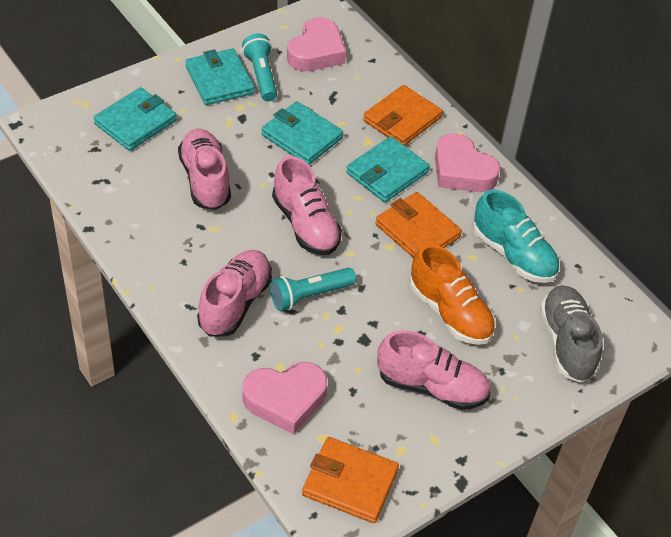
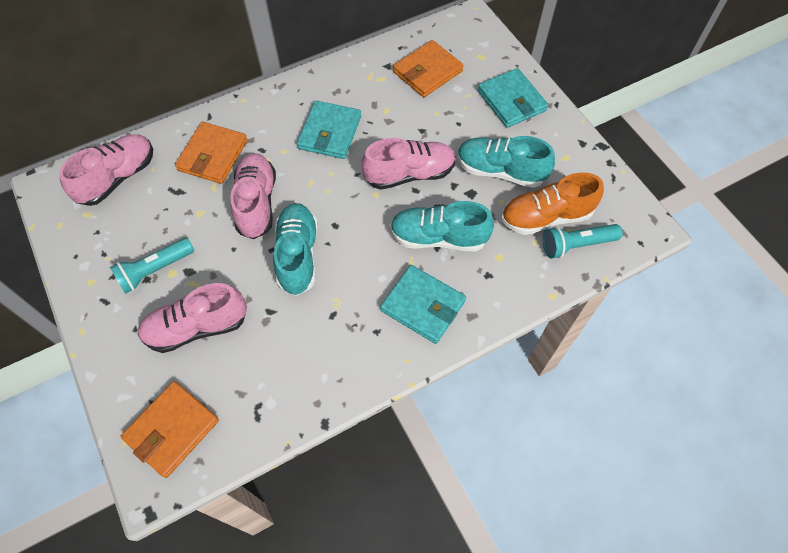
grey shoe: [540,285,603,383] = 1 -> none = 0
pink heart: [243,362,327,434] [287,17,346,71] [435,133,501,192] = 3 -> none = 0
turquoise shoe: [473,190,559,283] = 1 -> [273,203,318,296] [390,201,494,252] [457,136,555,188] = 3
turquoise wallet: [94,87,177,151] [185,48,254,105] [261,101,343,165] [346,136,430,203] = 4 -> [297,100,361,159] [380,265,466,344] [478,68,548,128] = 3

